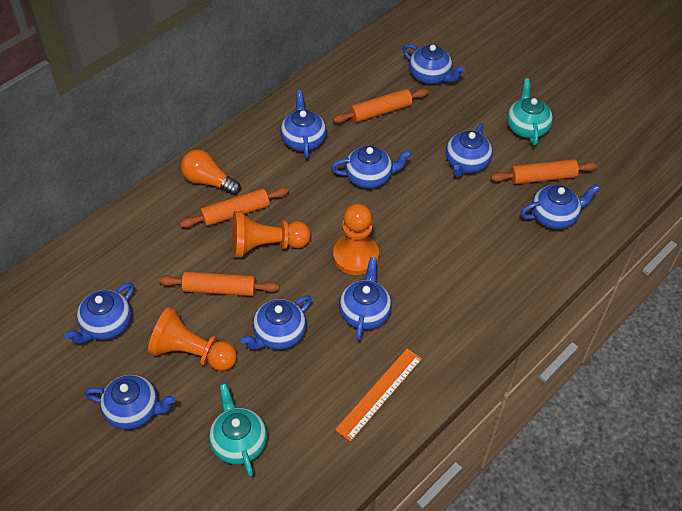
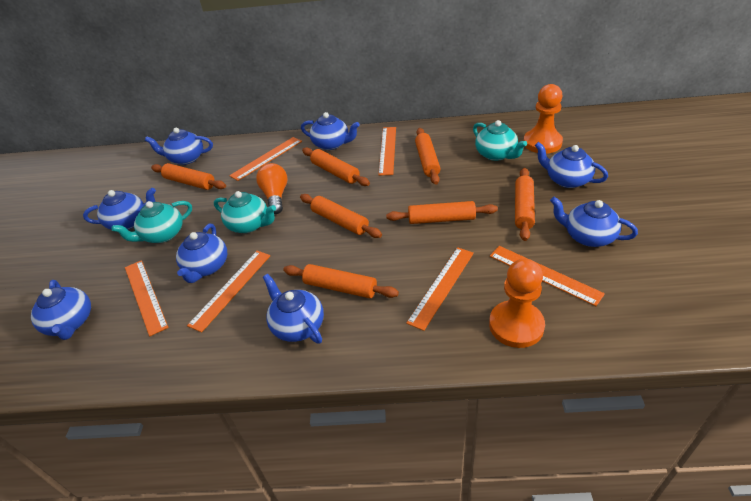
blue teapot: [64,282,134,344] [85,374,176,430] [241,296,312,350] [280,90,326,159] [331,146,412,189] [339,257,392,340] [403,44,465,84] [446,123,493,177] [521,184,600,229] = 9 -> [31,280,91,340] [83,188,156,230] [145,128,213,165] [176,224,227,283] [263,274,324,344] [301,112,360,150] [535,142,608,188] [550,197,638,247] = 8
orange pawn: [148,307,237,371] [232,211,311,258] [333,203,379,275] = 3 -> [489,259,545,348] [524,84,563,154] = 2
orange rolling pin: [158,272,279,296] [180,187,289,228] [333,88,429,123] [491,159,598,184] = 4 -> [151,163,226,190] [283,264,399,298] [300,194,382,238] [302,147,370,186] [386,201,498,224] [415,128,440,185] [515,168,535,241] = 7
orange ruler: [335,348,422,442] = 1 -> [125,260,168,336] [187,251,271,332] [229,137,302,181] [378,127,396,175] [406,247,474,331] [490,246,605,306] = 6
turquoise teapot: [209,383,267,477] [507,78,553,146] = 2 -> [111,201,192,243] [214,191,276,233] [473,120,527,161] = 3

